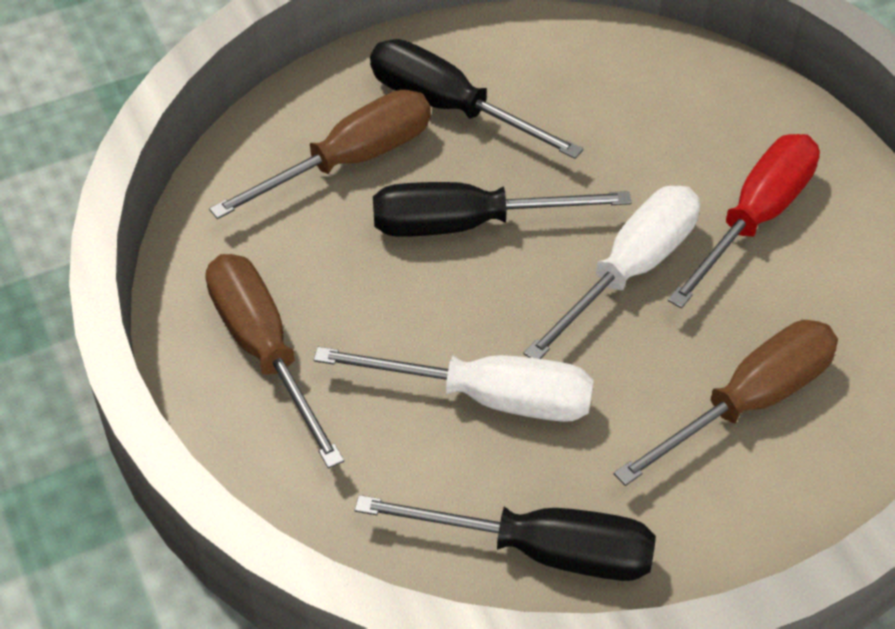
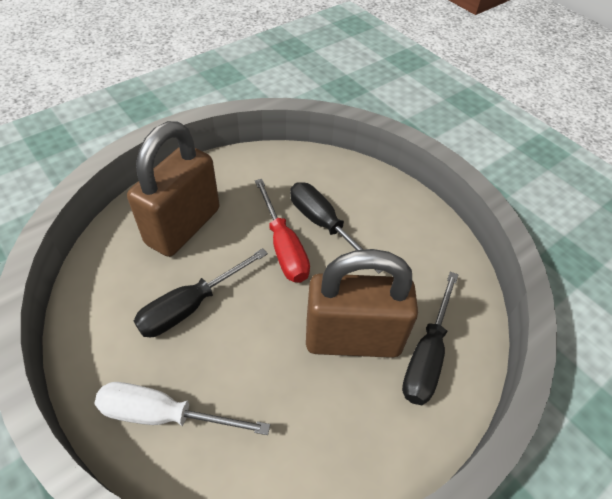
brown padlock: none = 0 -> [127,121,220,257] [306,249,418,358] = 2
brown screwdriver: [206,254,344,469] [209,90,431,219] [614,320,838,486] = 3 -> none = 0
white screwdriver: [314,347,594,422] [524,186,700,359] = 2 -> [94,382,270,435] = 1

